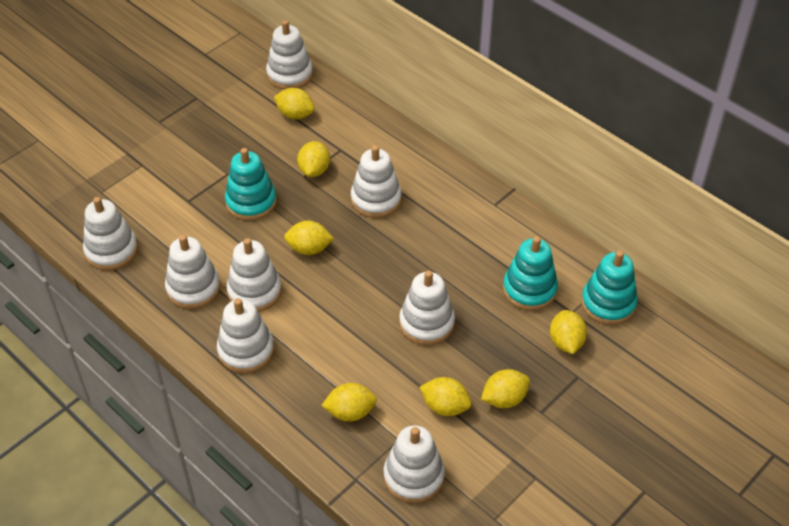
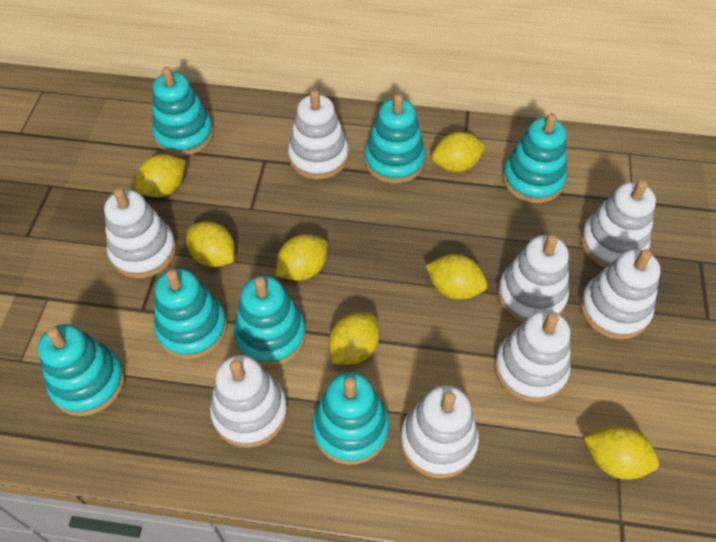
turquoise stacking toy: [225,148,277,221] [503,236,558,311] [581,250,638,325] = 3 -> [38,324,125,416] [152,67,214,156] [154,268,227,359] [234,276,306,367] [312,372,389,465] [364,94,425,184] [503,113,567,203] = 7

